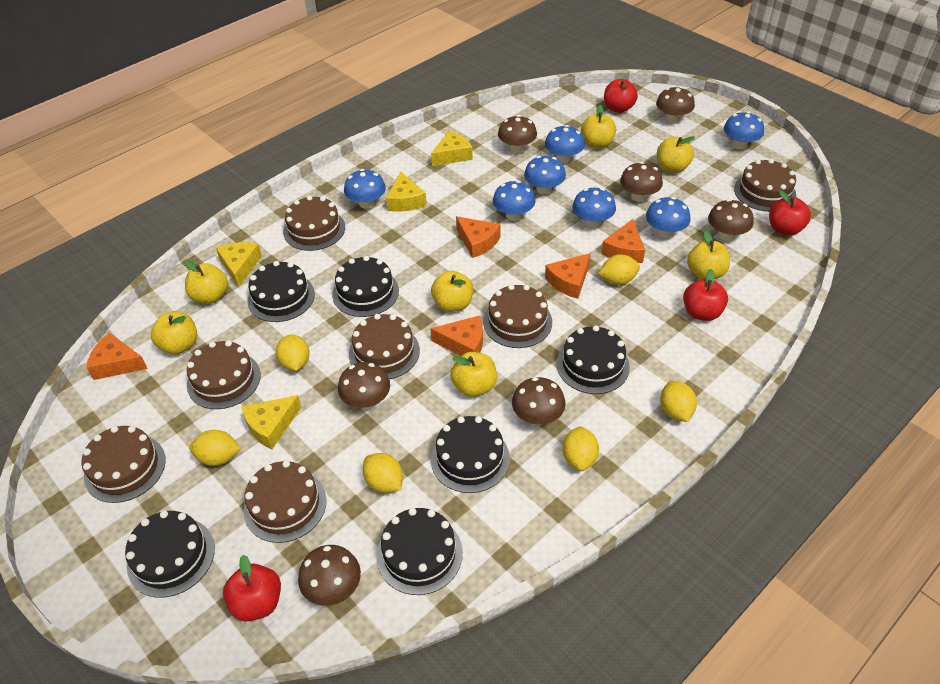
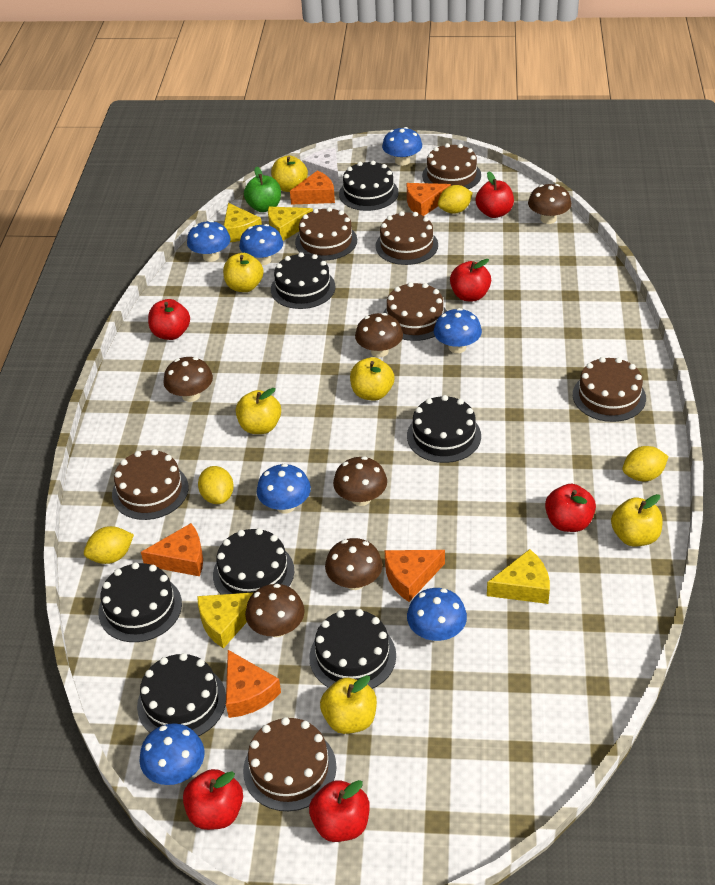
black cake: [125,511,215,598] [247,261,315,322] [332,256,399,317] [376,508,463,595] [430,416,510,493] [557,325,630,394] = 6 -> [99,562,182,642] [137,653,226,736] [213,528,294,595] [271,252,336,309] [309,609,396,689] [339,161,399,211] [407,395,481,463] = 7
brown mushroom: [298,545,361,606] [338,362,390,409] [498,115,537,153] [512,377,566,425] [620,162,663,202] [656,87,695,123] [708,199,754,241] = 7 -> [163,357,213,402] [245,584,305,637] [325,538,383,590] [333,456,387,506] [355,313,403,357] [528,184,571,224] = 6
green apple: none = 0 -> [244,166,281,212] = 1
red apple: [223,555,281,621] [604,79,638,113] [683,269,728,321] [769,190,811,236] = 4 -> [148,299,190,340] [183,769,243,830] [309,780,370,842] [450,259,491,301] [476,172,514,218] [545,484,596,532] = 6
white cheese: none = 0 -> [302,148,339,185] = 1
yellow apple: [151,312,197,354] [184,260,228,304] [431,271,473,312] [450,352,497,397] [581,105,616,149] [657,136,695,173] [687,230,730,279] = 7 -> [223,253,264,292] [236,388,281,434] [271,156,308,192] [320,675,377,734] [350,357,395,401] [611,494,662,547] = 6
yellow lemon: [189,430,241,466] [276,334,310,371] [363,453,403,493] [562,426,599,471] [598,255,640,285] [660,381,697,422] = 6 -> [84,526,134,564] [198,466,234,504] [438,185,473,214] [622,446,669,482] = 4

